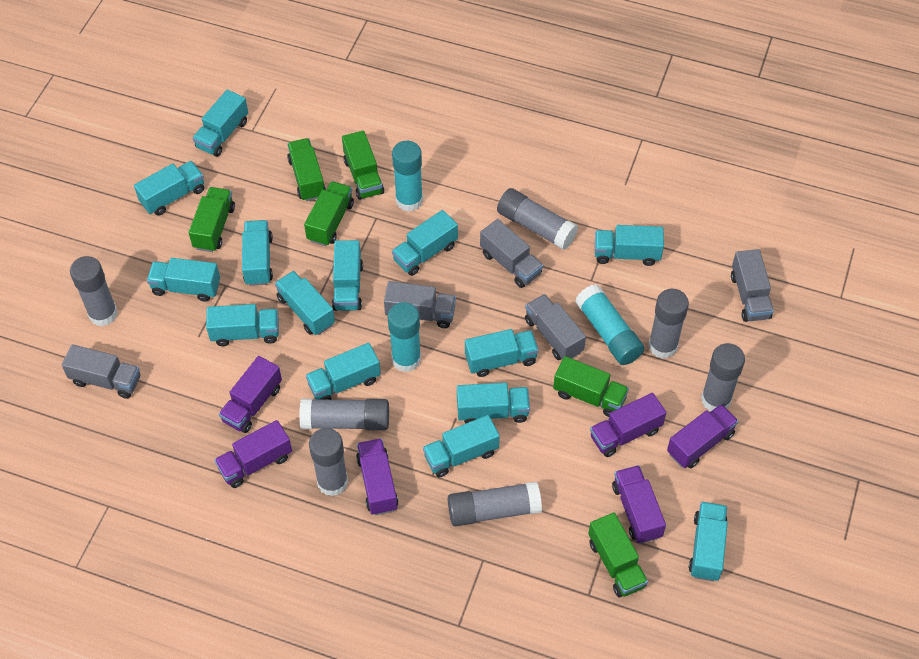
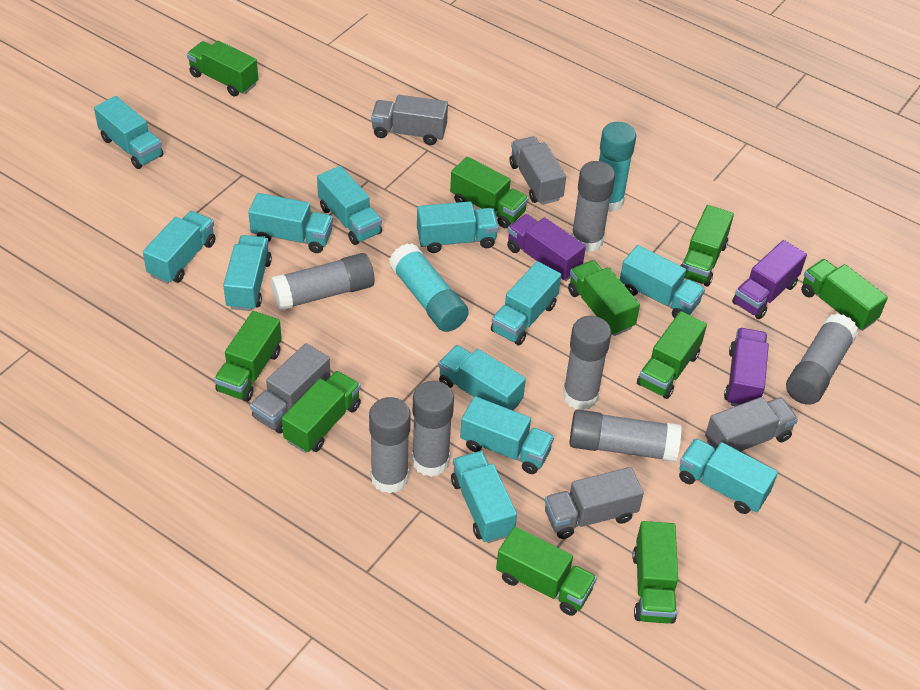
green truck: [189,187,235,252] [287,138,326,201] [304,181,354,246] [342,131,384,200] [553,356,629,417] [588,513,648,597] = 6 -> [187,41,258,96] [214,311,282,402] [282,371,361,453] [450,157,529,228] [496,527,597,616] [568,260,640,336] [632,521,678,624] [637,311,707,399] [681,205,734,287] [801,259,888,331] = 10
purple truck: [214,420,292,488] [219,356,282,433] [356,438,398,515] [590,393,666,457] [612,465,666,544] [667,404,738,468] = 6 -> [507,214,586,281] [724,328,769,406] [732,240,807,319] = 3
turquoise glue stick: [387,302,421,372] [392,141,423,212] [575,284,644,365] = 3 -> [389,243,469,332] [599,122,636,212] = 2
turquoise truck: [134,161,204,216] [147,258,220,302] [193,90,248,157] [206,304,279,346] [242,220,273,286] [275,271,335,335] [306,343,381,400] [332,240,363,311] [392,210,458,276] [423,415,500,477] [457,383,530,424] [465,329,539,377] [595,225,664,266] [689,502,728,581] = 14 -> [94,96,164,169] [143,211,215,284] [223,235,272,311] [248,193,333,253] [317,166,382,245] [417,201,499,253] [438,345,526,410] [451,451,517,543] [460,396,554,474] [491,261,561,346] [620,245,705,318] [679,438,778,514] = 12

